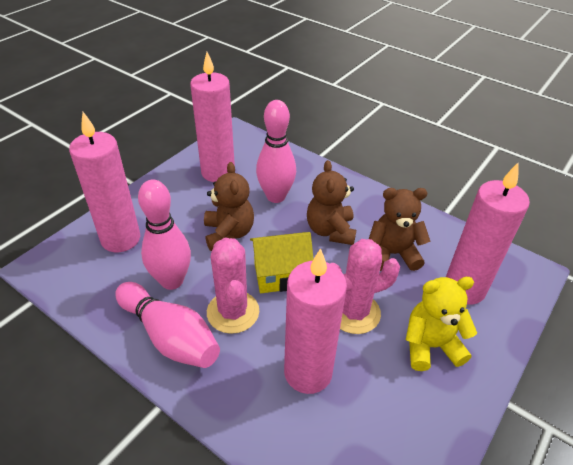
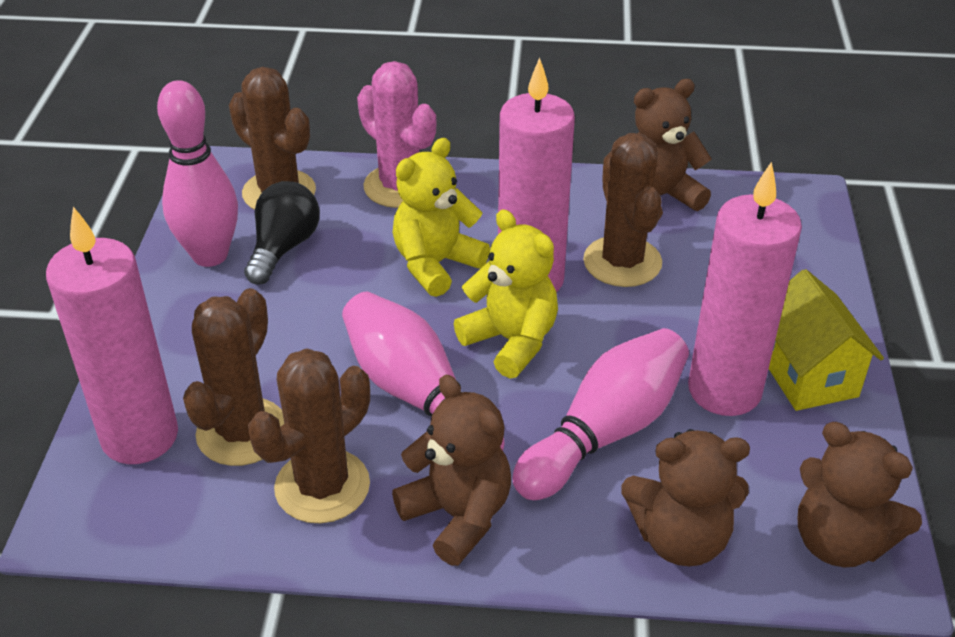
black light bulb: none = 0 -> [244,181,320,285] = 1
brown cactus: none = 0 -> [183,288,284,466] [229,67,316,210] [248,348,370,524] [583,133,662,287] = 4
brown teddy bear: [204,162,254,251] [307,160,356,245] [369,188,430,271] = 3 -> [392,375,511,566] [621,429,750,566] [634,79,711,219] [798,422,922,567] = 4
pink cactus: [207,238,259,334] [330,239,400,334] = 2 -> [357,61,436,208] = 1
pink candle: [69,112,140,252] [190,52,235,182] [284,248,347,394] [446,163,530,305] = 4 -> [46,207,178,464] [498,57,575,293] [688,162,802,416] = 3
yellow teddy bear: [406,277,477,371] = 1 -> [393,138,490,297] [454,209,558,378] = 2

